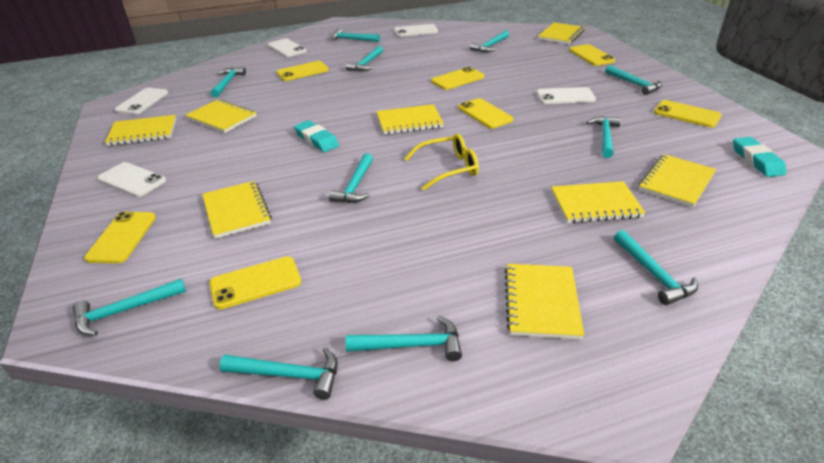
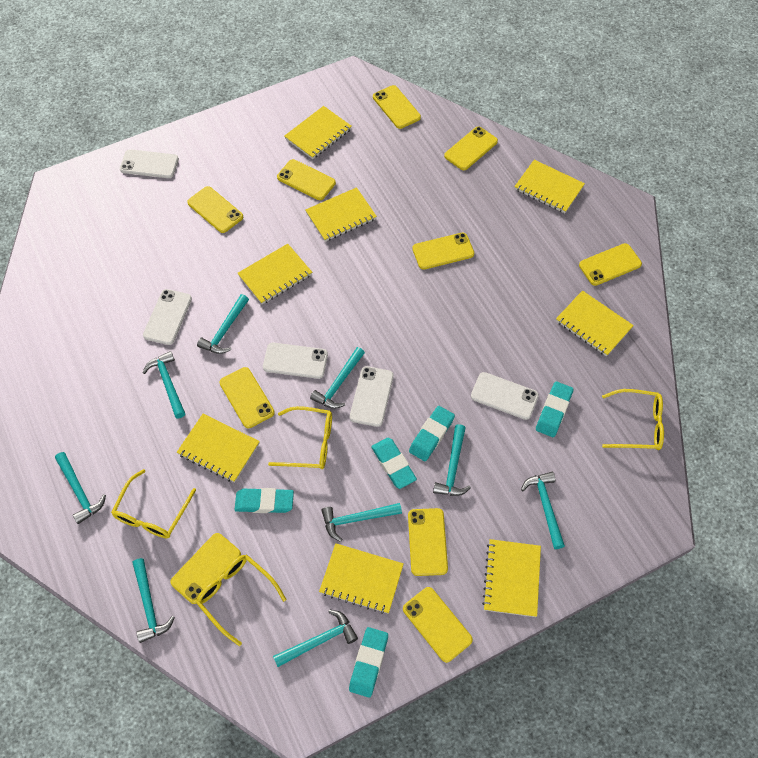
turquoise eraser: [294,120,339,152] [733,137,787,177] = 2 -> [234,488,294,513] [349,627,388,698] [371,438,417,489] [409,406,455,461] [536,381,574,437] = 5
turquoise hammer: [73,278,186,336] [211,67,246,97] [219,347,338,400] [329,153,373,203] [331,28,380,42] [345,46,383,71] [346,316,462,361] [470,30,509,52] [586,116,621,158] [605,65,662,95] [614,230,698,305] = 11 -> [55,452,106,524] [132,558,175,643] [143,351,185,418] [197,294,249,354] [273,610,358,667] [310,347,365,409] [321,503,402,542] [433,424,471,496] [521,472,565,549] = 9
yellow glasses: [404,133,479,190] = 1 -> [111,469,196,538] [196,555,286,646] [268,406,332,469] [602,389,664,450] = 4
yellow phone: [84,212,156,263] [209,256,301,309] [277,61,329,81] [431,67,484,90] [458,98,513,128] [569,44,615,66] [654,100,722,127] = 7 -> [170,533,241,604] [187,186,243,233] [219,367,275,428] [277,159,336,200] [373,85,421,129] [403,587,473,663] [408,508,448,576] [412,233,474,270] [444,127,498,170] [579,243,642,286] = 10

